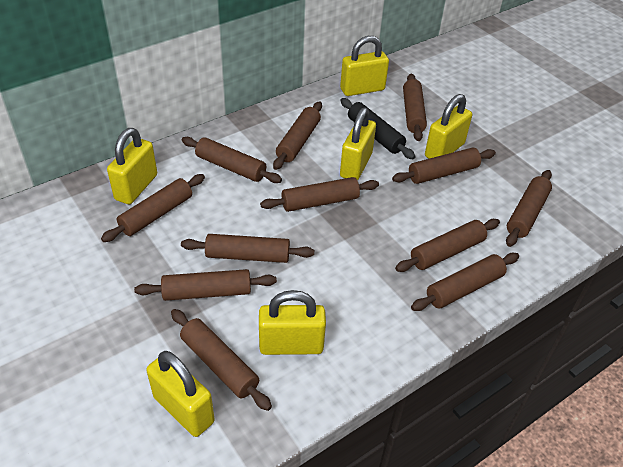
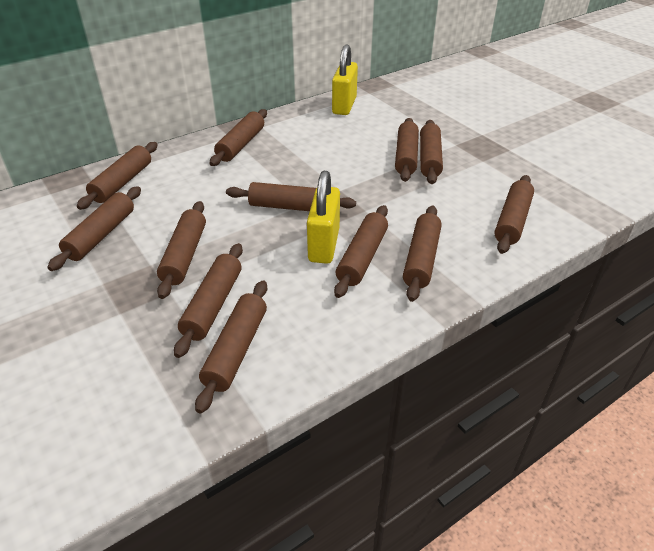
black rolling pin: [340,98,416,159] = 1 -> none = 0
yellow padlock: [107,128,157,204] [146,351,215,437] [259,290,326,355] [340,36,389,96] [340,107,376,181] [425,94,472,159] = 6 -> [307,171,340,264] [332,44,358,115] = 2

